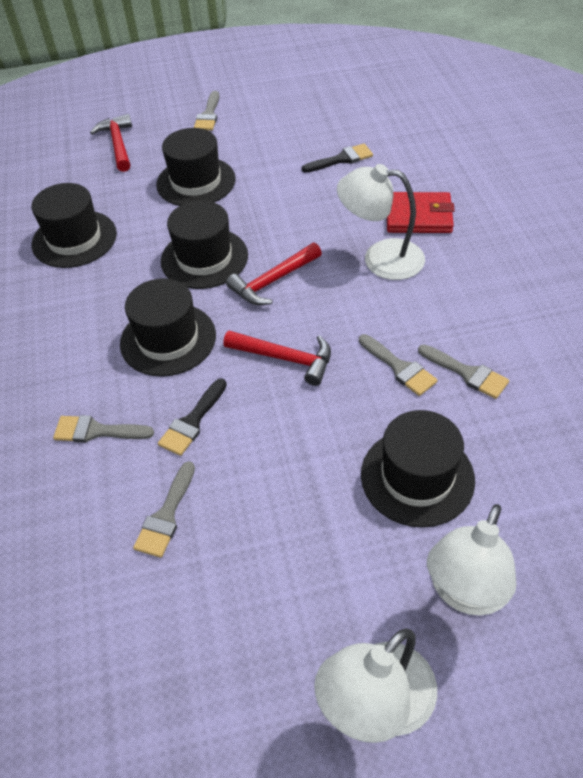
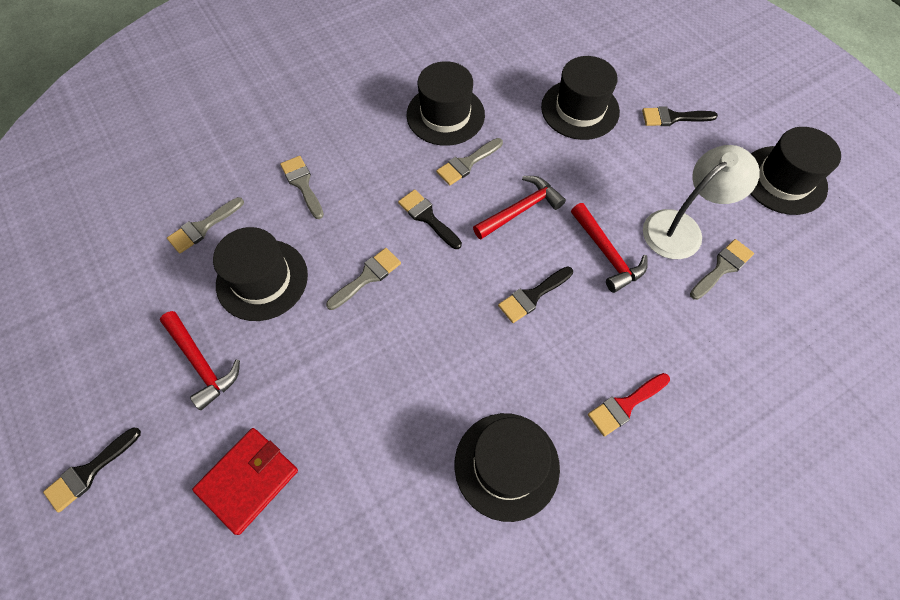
black brush: [158,378,227,456] [302,144,373,173] = 2 -> [43,427,141,512] [398,189,462,249] [498,266,573,323] [642,106,718,126] = 4
red brush: none = 0 -> [588,373,670,437] = 1
white lamp: [314,628,437,743] [337,164,425,280] [427,504,517,616] = 3 -> [643,145,760,259] = 1

